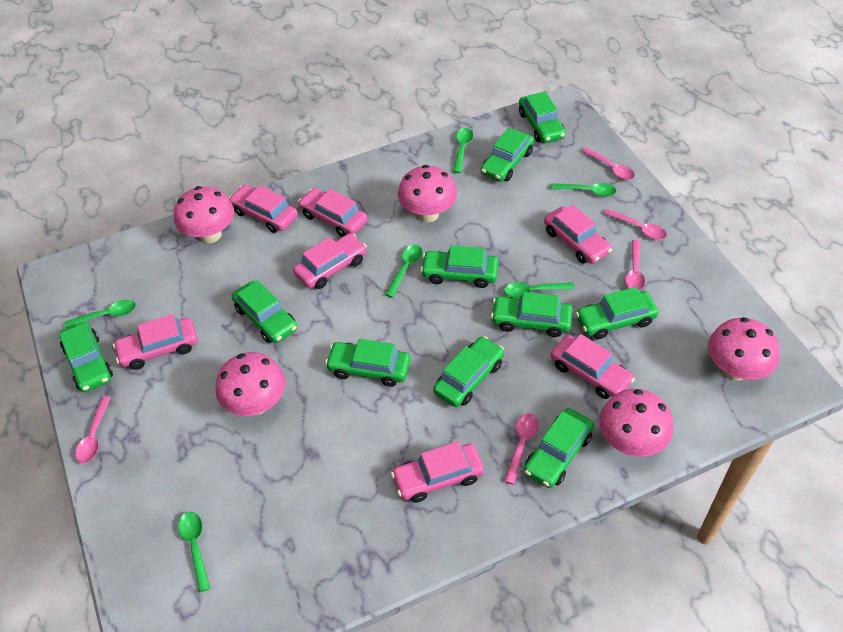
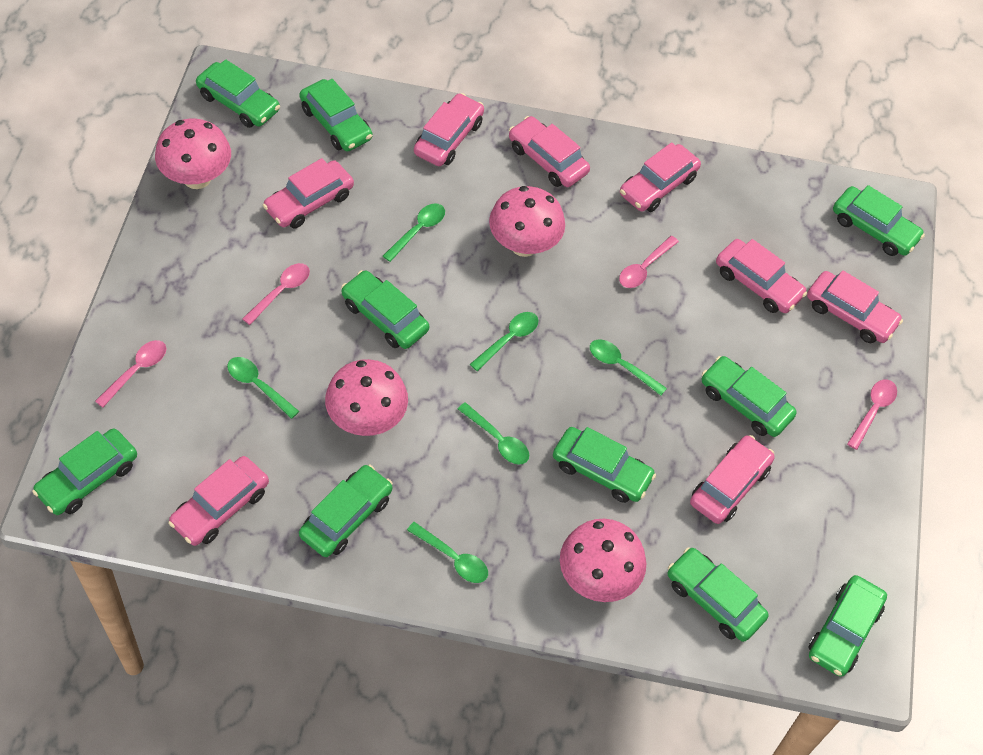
pink car: [113,314,198,370] [229,185,298,233] [293,233,367,289] [298,188,368,237] [391,441,484,503] [544,205,612,264] [551,334,635,399] = 7 -> [168,456,269,546] [263,158,354,229] [414,93,484,166] [509,116,590,187] [620,142,701,212] [690,435,775,524] [716,239,807,313] [807,270,903,343] = 8
pink mushroom: [174,186,234,243] [215,352,286,416] [398,165,457,222] [599,389,673,457] [708,317,780,381] = 5 -> [155,118,231,189] [325,359,408,436] [489,186,565,257] [560,519,646,602] = 4
pink spoon: [75,396,111,463] [504,413,539,485] [582,147,635,180] [604,209,667,240] [625,240,645,290] = 5 -> [95,340,167,407] [242,263,310,325] [619,236,679,288] [847,380,897,450] = 4

